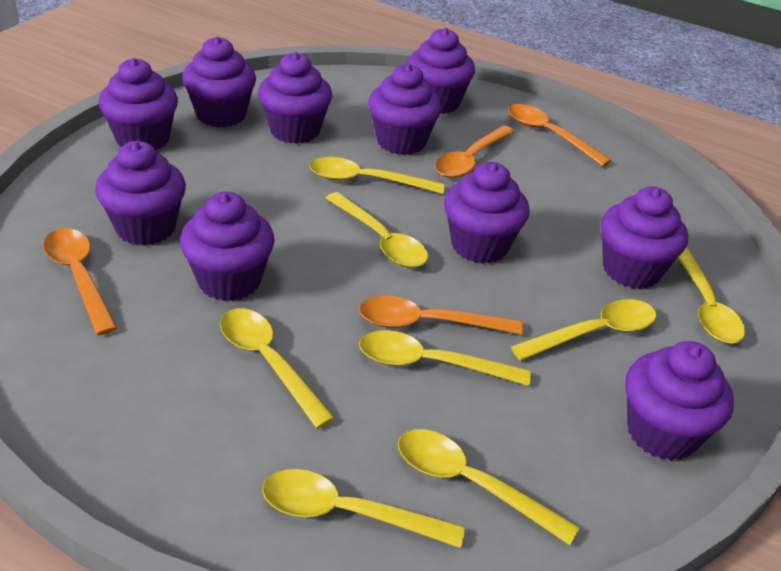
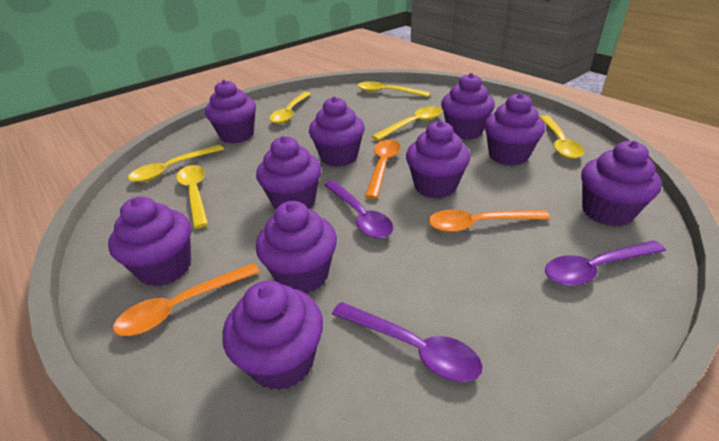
orange spoon: [43,228,117,335] [359,296,524,335] [435,125,515,178] [508,104,612,166] = 4 -> [113,263,260,336] [365,139,401,199] [429,209,550,232] = 3
purple spoon: none = 0 -> [324,180,393,239] [332,302,483,382] [545,240,666,286] = 3
yellow spoon: [220,308,335,429] [262,469,465,548] [309,157,445,194] [326,192,428,268] [359,330,531,386] [398,429,580,545] [511,299,656,361] [678,247,745,344] = 8 -> [128,145,224,182] [176,165,208,229] [269,92,311,124] [357,81,431,97] [372,106,442,141] [540,115,584,159] = 6

